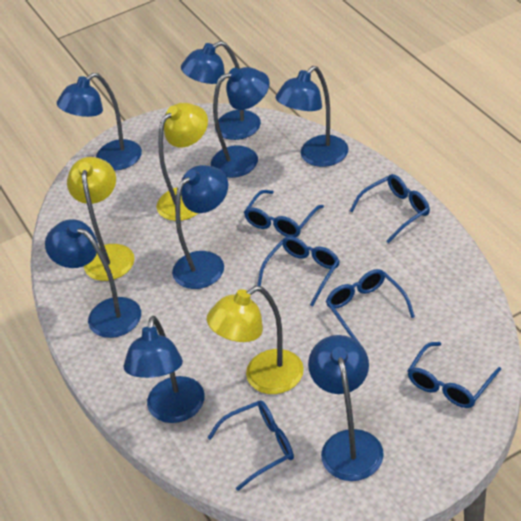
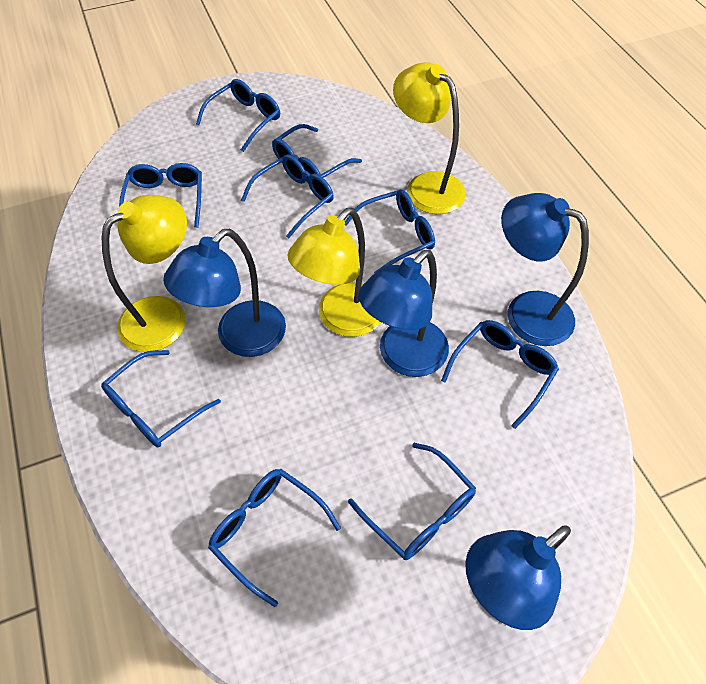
blue glasses: [207,400,294,491] [244,190,324,237] [257,236,340,306] [326,269,415,342] [350,174,430,243] [407,342,501,408] = 6 -> [101,350,221,447] [119,163,202,228] [196,79,280,152] [208,469,341,607] [241,154,334,238] [272,124,362,182] [345,189,435,273] [348,443,476,560] [441,320,559,429] = 9
blue lamp: [45,219,141,338] [57,73,142,171] [123,316,205,423] [172,165,228,289] [181,41,261,140] [211,67,270,178] [275,66,349,167] [308,335,384,481] = 8 -> [163,229,286,357] [358,250,449,377] [465,525,571,630] [501,193,589,346] = 4

